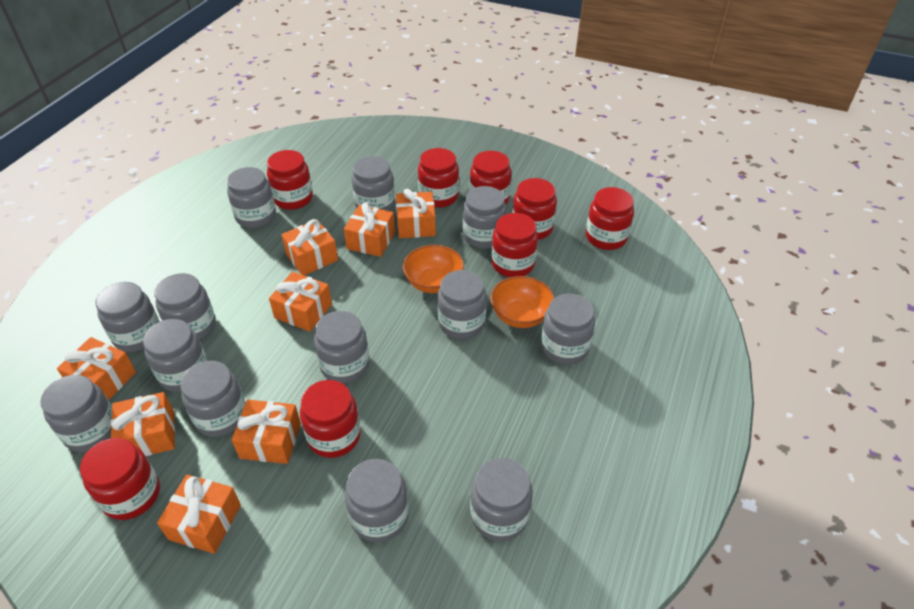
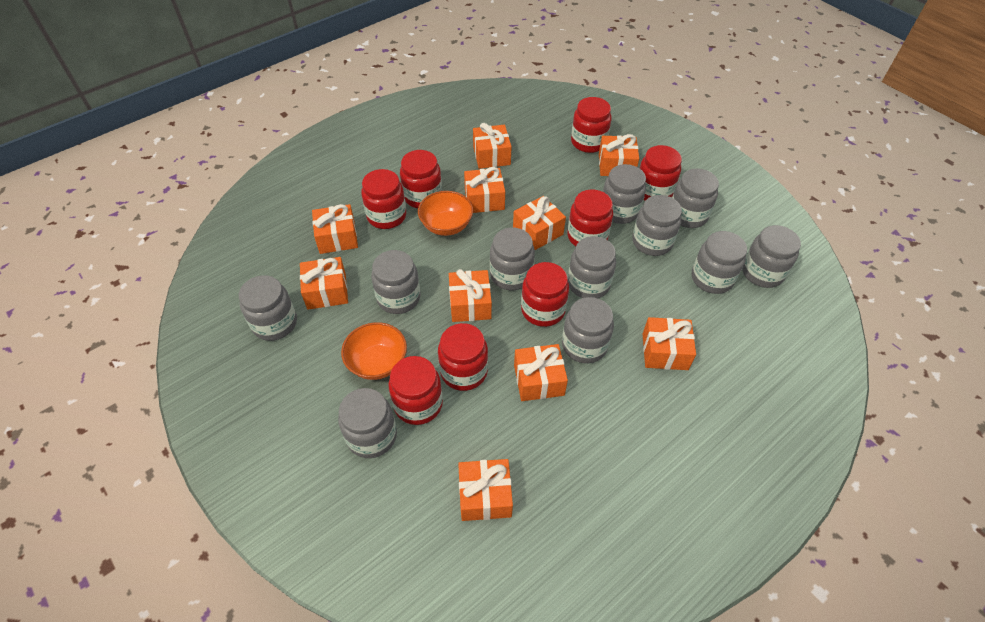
grey jar: [40,375,112,452] [96,282,160,352] [143,319,208,392] [154,273,216,340] [180,361,246,437] [227,167,276,228] [314,311,370,383] [345,459,409,542] [352,156,395,211] [437,270,487,339] [463,186,507,249] [470,458,533,541] [541,293,595,365] = 13 -> [239,275,297,341] [338,388,397,458] [371,250,421,314] [490,228,535,290] [562,297,614,363] [568,236,616,298] [603,164,646,224] [632,195,682,256] [672,168,719,228] [692,231,747,294] [742,225,801,288] = 11
orange gift: [57,337,136,400] [111,392,175,456] [157,475,241,554] [232,400,301,464] [269,272,332,332] [281,219,338,275] [344,202,395,257] [396,189,436,238] = 8 -> [300,257,348,310] [312,204,358,254] [449,269,492,322] [458,459,513,521] [464,167,505,213] [473,123,512,169] [513,196,566,250] [514,344,568,401] [599,134,639,176] [643,317,696,370] = 10

